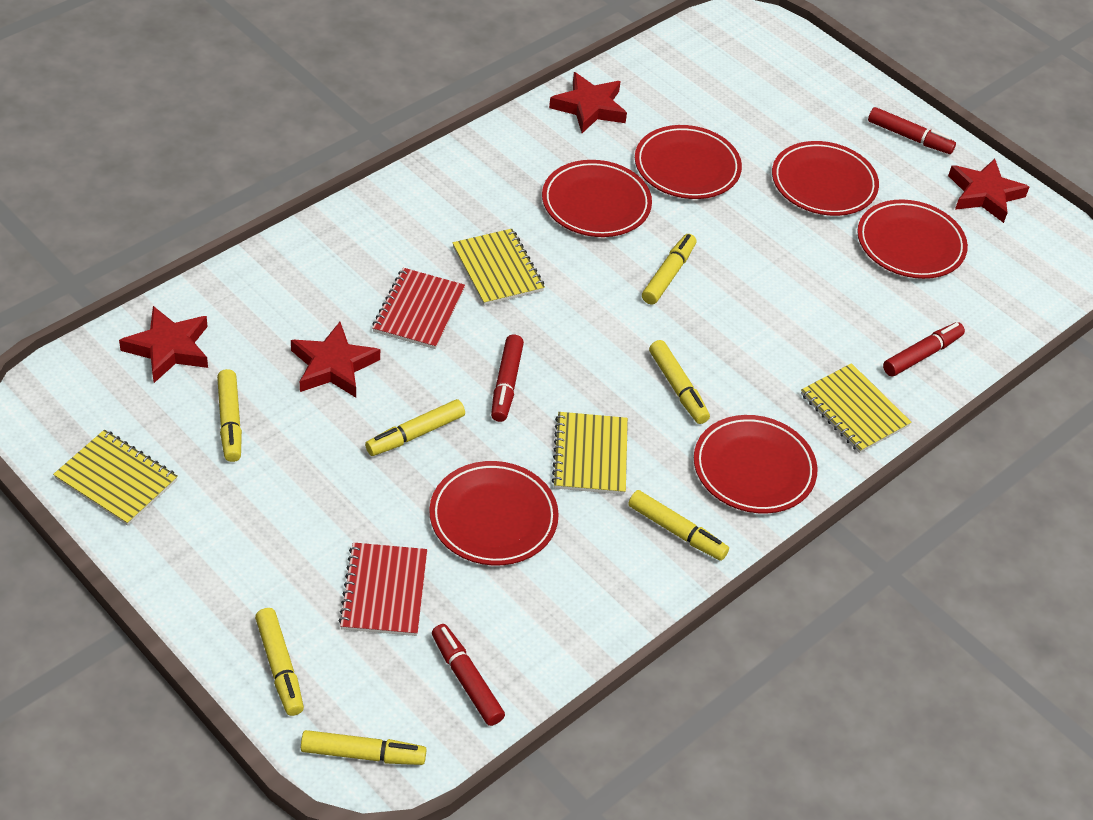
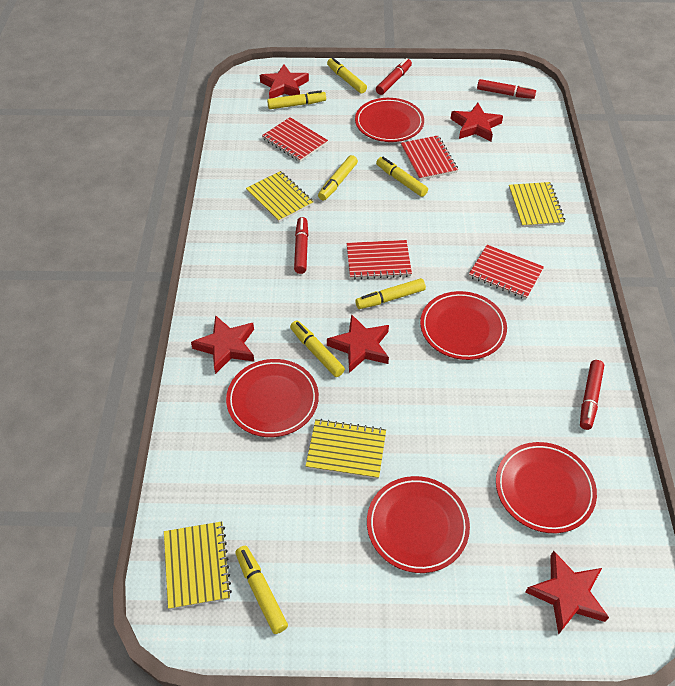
red notebook: [339,542,427,636] [372,268,465,349] = 2 -> [262,117,328,162] [347,240,412,279] [401,135,458,180] [469,245,544,299] = 4
red plate: [429,461,559,566] [542,160,652,237] [635,125,742,199] [694,415,818,514] [772,141,879,216] [857,200,968,279] = 6 -> [226,359,319,437] [355,98,424,142] [367,476,470,573] [420,291,507,360] [496,442,597,533] = 5
red star: [119,306,208,383] [291,322,380,397] [549,72,627,133] [948,159,1029,223] = 4 -> [191,315,254,374] [260,64,309,99] [327,314,389,373] [451,103,503,141] [526,550,609,635] = 5

